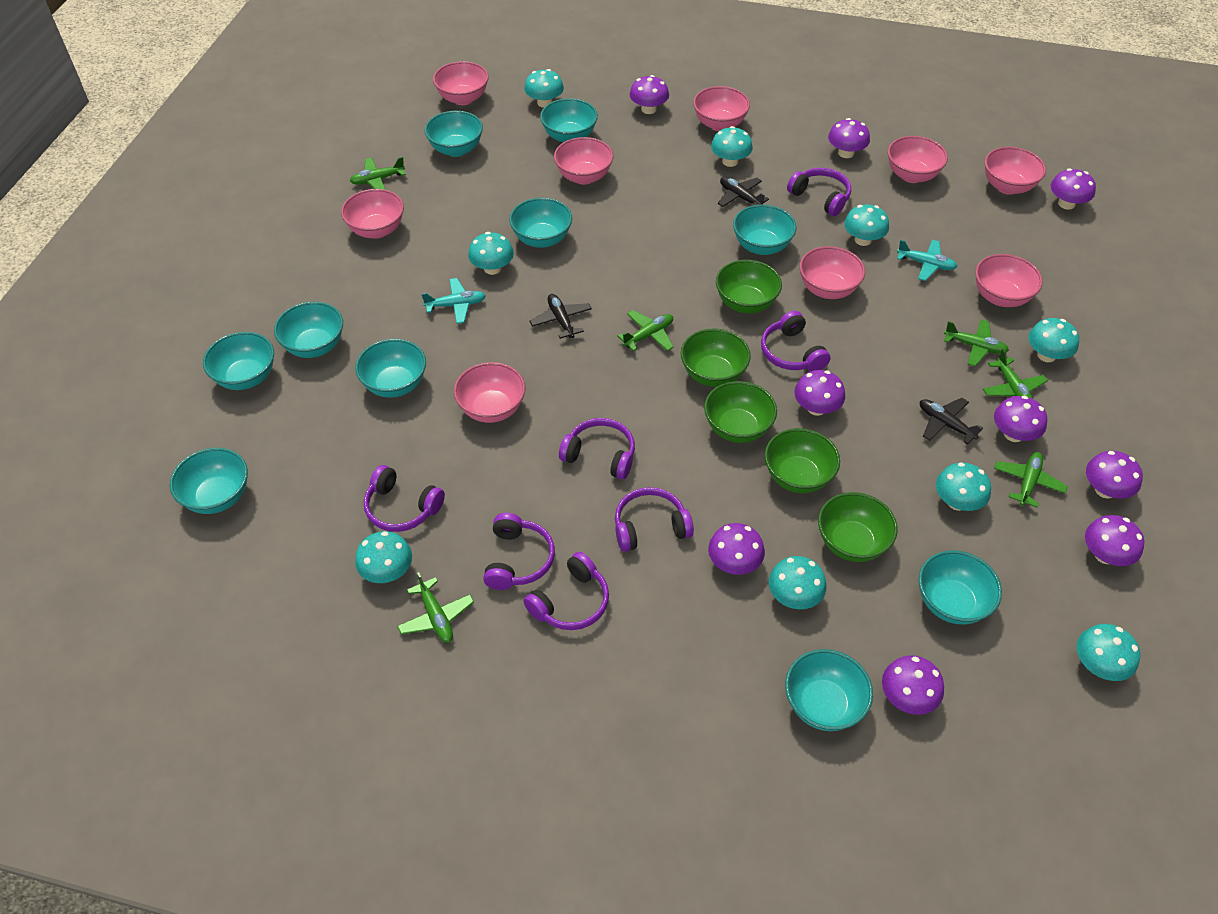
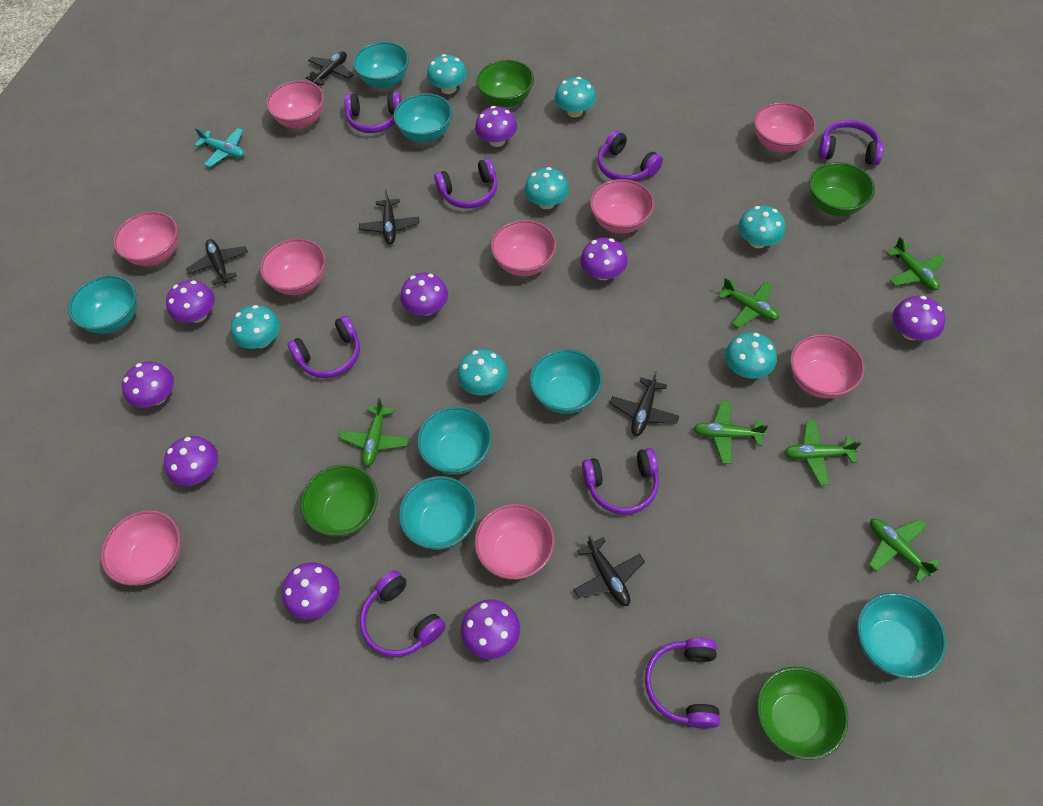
black plane: [529,294,592,339] [718,177,769,207] [920,398,983,444] = 3 -> [186,239,248,285] [306,51,353,86] [359,189,419,244] [573,535,645,606] [610,371,679,436] = 5
green bowl: [681,328,751,387] [704,381,777,443] [716,260,782,313] [765,428,840,493] [818,492,898,562] = 5 -> [300,465,378,537] [476,60,534,107] [757,667,848,760] [809,162,875,216] = 4
purple headphones: [364,465,445,532] [483,513,555,590] [523,552,609,630] [559,418,635,479] [615,487,694,552] [761,311,830,371] [787,168,851,216] = 7 -> [288,316,360,378] [344,92,402,133] [360,570,446,657] [434,158,497,209] [582,448,659,515] [598,130,663,182] [645,638,720,729] [818,120,884,166] = 8
turquoise bowl: [170,448,248,514] [203,332,274,390] [274,302,343,358] [355,339,426,398] [424,111,483,157] [509,198,572,248] [540,98,598,142] [733,204,797,255] [785,649,873,731] [918,550,1002,624] = 10 -> [68,275,137,334] [353,42,409,88] [393,93,453,142] [399,476,477,550] [417,406,492,475] [530,349,602,414] [857,592,947,679] = 7
turquoise mushroom: [355,531,412,583] [468,232,514,275] [524,69,564,108] [711,126,753,167] [769,556,827,609] [844,204,889,246] [936,462,991,511] [1028,318,1079,362] [1077,624,1140,681] = 9 -> [231,305,280,349] [427,54,467,94] [457,349,508,395] [524,167,569,209] [555,77,596,117] [725,332,777,379] [738,206,785,248] = 7
turquoise plane: [421,278,486,324] [897,240,957,281] = 2 -> [195,128,245,167] = 1

